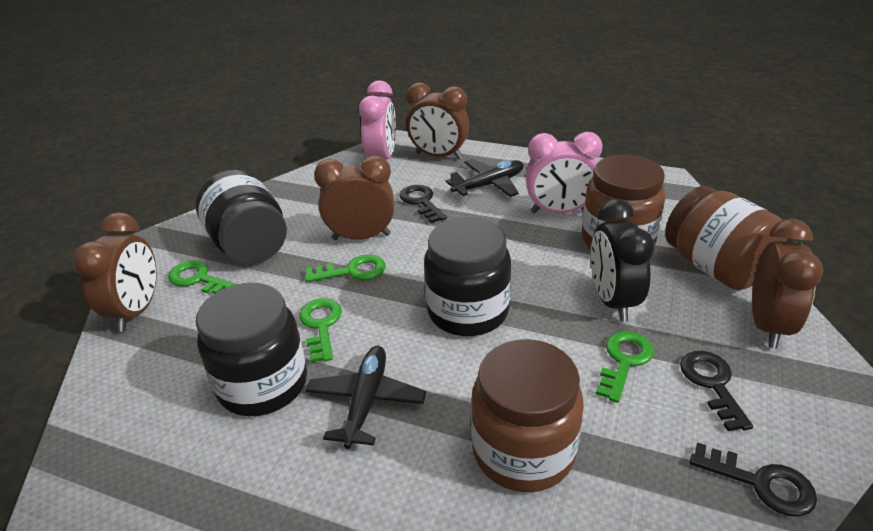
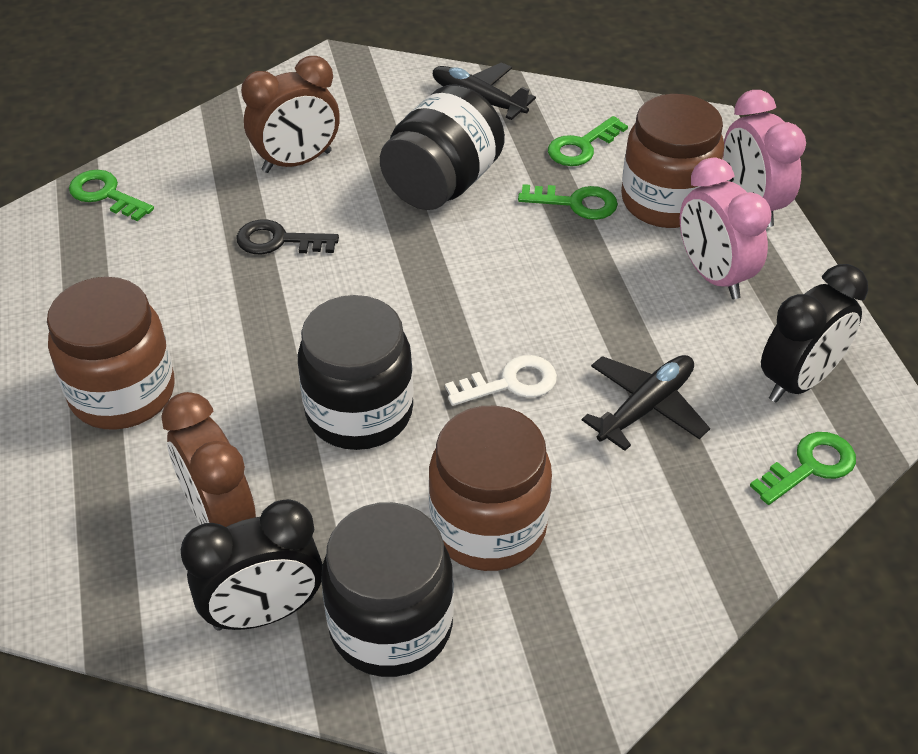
black clock: [591,199,654,322] = 1 -> [181,499,323,630] [761,264,868,402] = 2
black key: [399,185,447,223] [680,351,753,431] [689,442,817,517] = 3 -> [237,219,339,254] = 1
brown clock: [73,212,157,332] [314,155,394,240] [406,83,470,159] [752,219,823,349] = 4 -> [161,392,256,527] [241,56,340,173] = 2
white key: none = 0 -> [445,355,557,406] = 1

